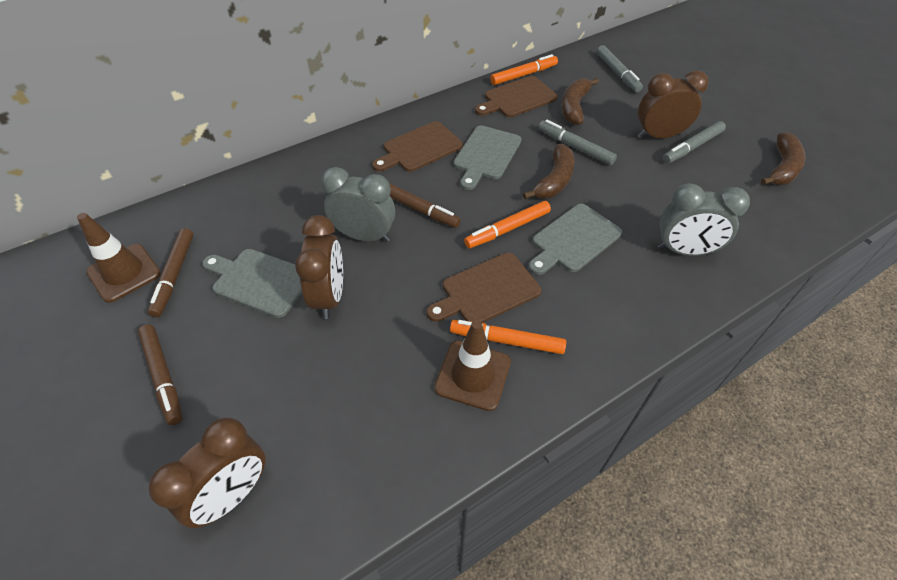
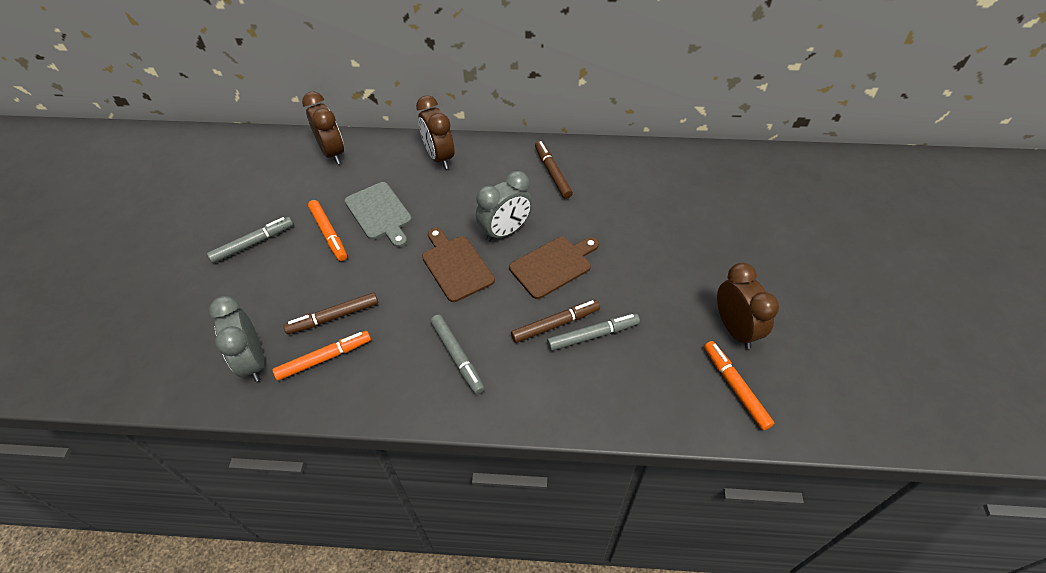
brown banana: [523,144,575,199] [561,78,599,125] [761,133,806,185] = 3 -> none = 0
brown cutting board: [372,121,463,172] [427,253,541,323] [475,76,558,117] = 3 -> [422,228,495,302] [509,237,599,299] = 2
brown traffic cone: [77,213,161,303] [434,320,511,411] = 2 -> none = 0
grey cutting board: [202,249,302,318] [453,126,522,190] [529,204,622,275] = 3 -> [344,182,412,247] = 1

